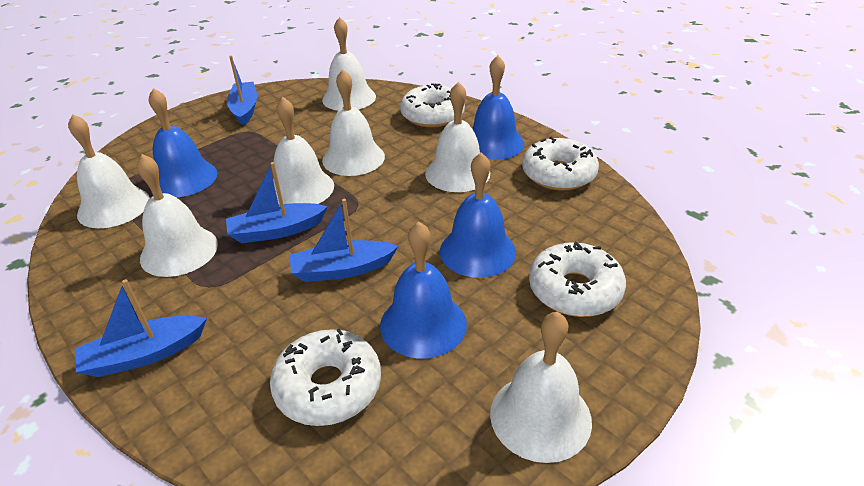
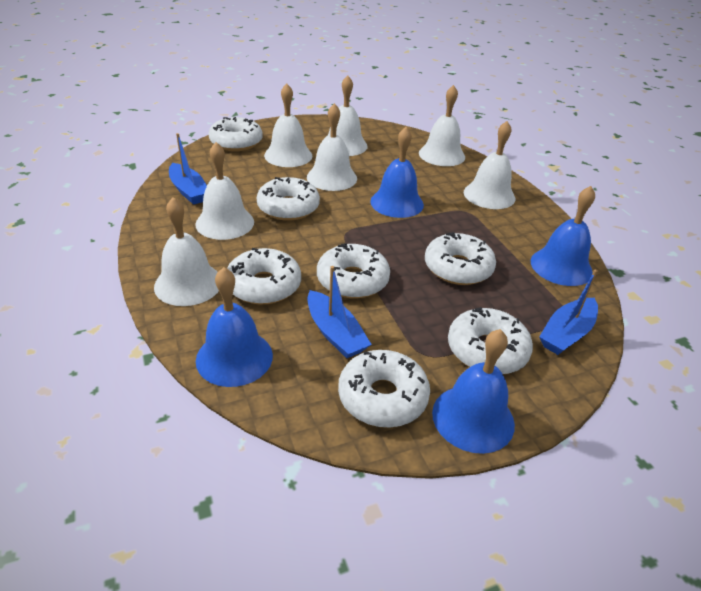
blue boat: [76,279,207,377] [226,162,328,243] [227,56,257,126] [290,199,398,282] = 4 -> [169,133,207,205] [307,266,372,358] [539,270,598,355] = 3
white donut: [270,329,381,426] [400,83,465,128] [522,137,599,191] [529,242,626,317] = 4 -> [208,117,263,151] [227,248,301,305] [257,177,320,221] [317,243,390,298] [338,350,430,428] [425,232,496,285] [448,307,533,374] = 7

